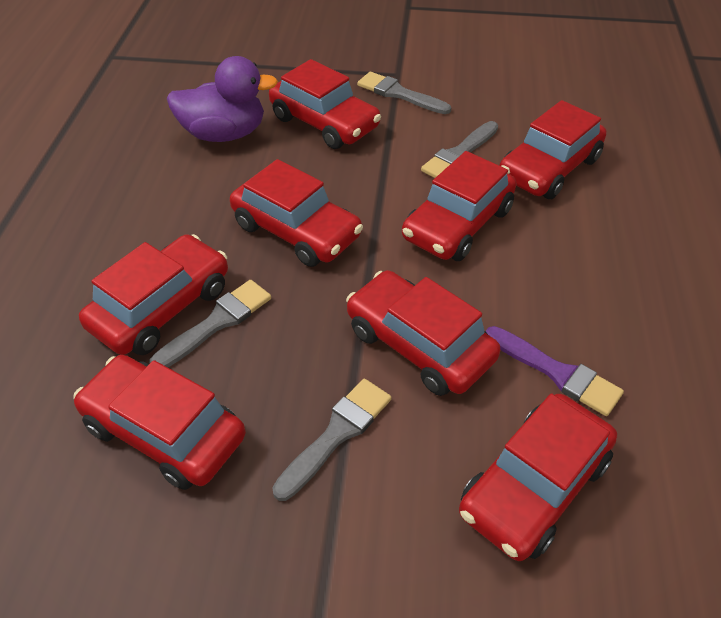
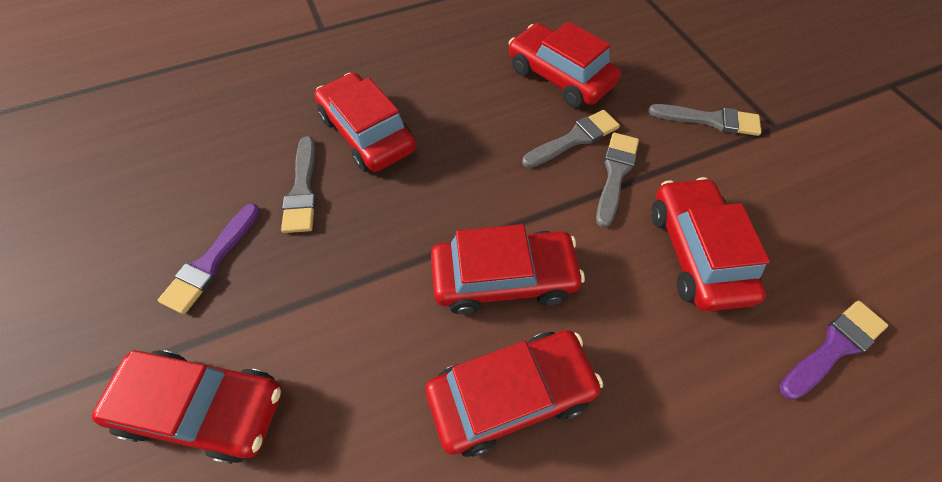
purple brush: [486,326,624,416] = 1 -> [158,203,260,314] [779,301,888,400] = 2
purple duck: [167,56,278,142] = 1 -> none = 0
red car: [74,355,246,490] [79,234,228,355] [230,159,363,267] [269,59,381,149] [346,270,501,396] [402,151,516,261] [459,393,617,561] [499,100,607,199] = 8 -> [92,350,282,464] [315,73,416,172] [426,330,603,457] [431,224,585,314] [509,22,621,108] [651,177,770,311] = 6

